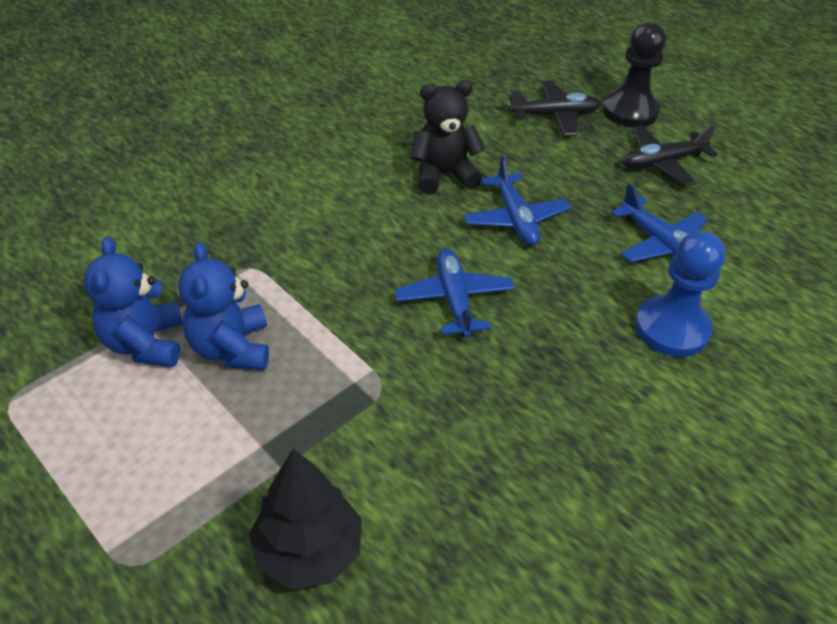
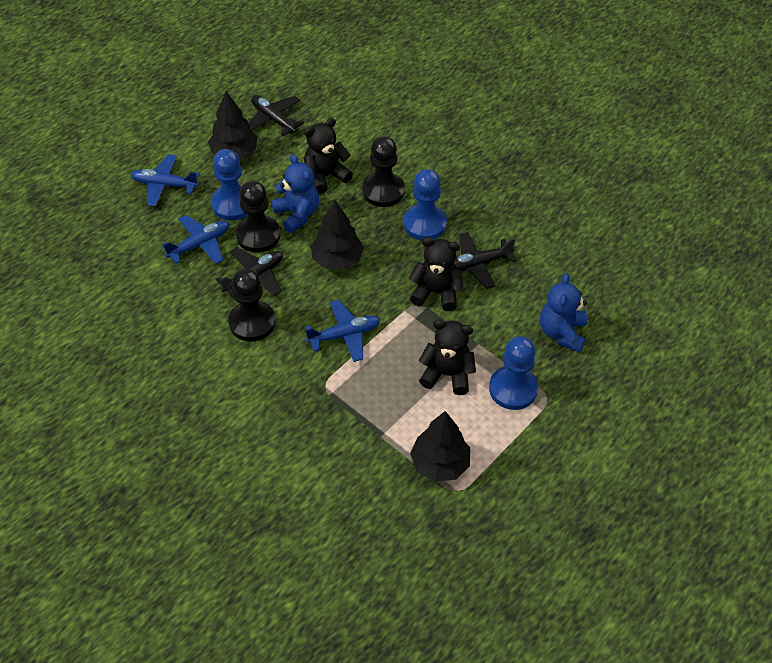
black pawn: [602,22,666,127] = 1 -> [228,269,276,342] [236,181,280,253] [362,136,405,207] = 3
black plane: [509,81,601,136] [623,124,717,187] = 2 -> [216,247,283,298] [248,95,304,136] [454,232,517,289] = 3
black teddy bear: [411,81,485,194] = 1 -> [304,118,353,194] [409,237,463,311] [419,319,476,395] = 3
black tree: [249,449,362,589] = 1 -> [208,91,258,159] [311,200,364,269] [410,411,470,482] = 3
blue pawn: [635,231,725,357] = 1 -> [211,149,247,220] [403,169,447,240] [489,336,538,410] = 3

